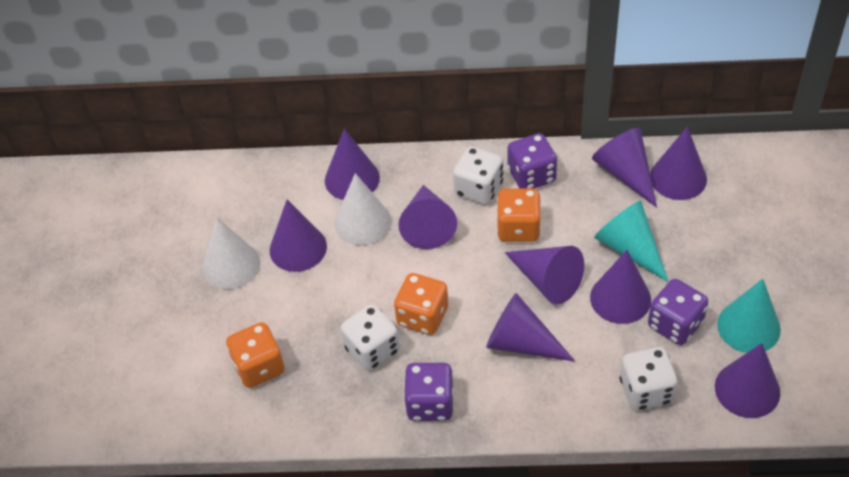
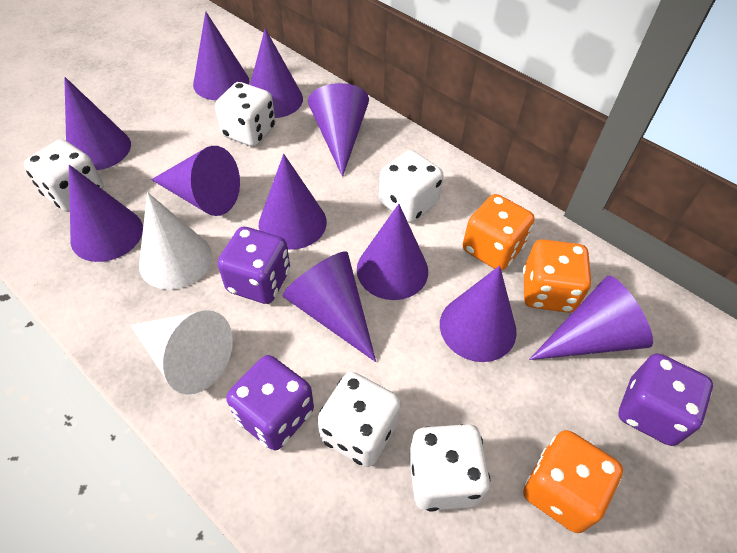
purple cone: [270,200,327,272] [325,129,380,200] [398,185,457,249] [486,293,575,361] [505,246,584,304] [590,250,651,324] [592,128,657,207] [650,127,707,200] [715,343,780,418] = 9 -> [64,77,131,170] [69,165,143,262] [151,146,240,216] [193,11,249,100] [250,28,303,118] [259,154,327,250] [282,251,376,362] [308,83,369,177] [357,204,428,300] [440,266,517,362] [529,276,653,360] = 11
turquoise cone: [594,201,669,282] [717,279,781,353] = 2 -> none = 0
white dice: [341,304,400,371] [453,146,503,205] [619,347,678,411] = 3 -> [24,139,104,212] [215,82,276,147] [317,372,401,467] [379,150,443,223] [409,424,490,511] = 5

